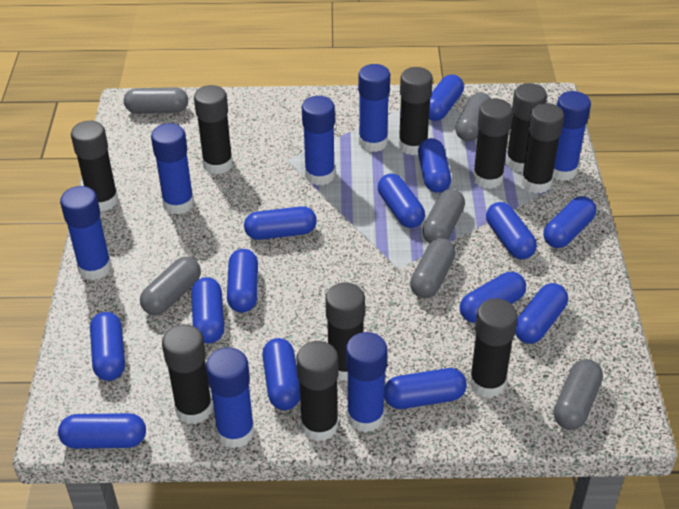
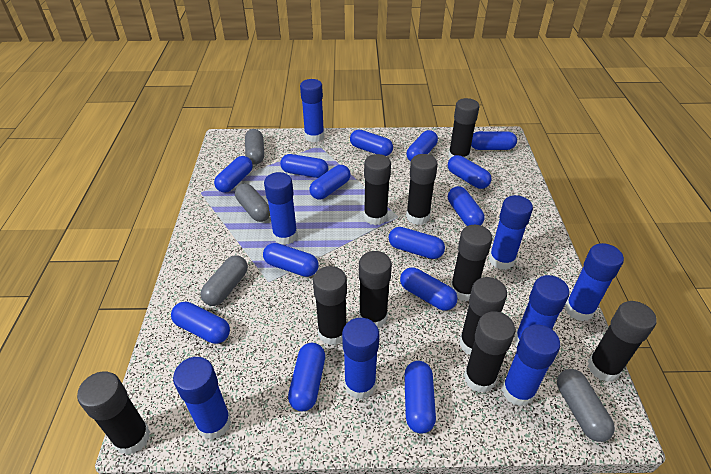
blue glue stick: [60,186,112,280] [151,123,194,214] [206,347,255,448] [302,96,335,185] [346,332,387,432] [358,64,390,152] [553,91,591,181] = 7 -> [173,357,231,440] [264,172,298,245] [300,79,324,142] [342,318,379,399] [489,195,533,270] [502,324,560,406] [514,275,570,346] [565,243,624,321] = 8
grey capsule: [124,87,188,114] [140,257,201,315] [410,238,456,298] [422,189,465,243] [455,92,491,141] [554,359,603,430] = 6 -> [200,255,248,306] [235,184,270,222] [245,129,264,164] [557,369,615,442] = 4

